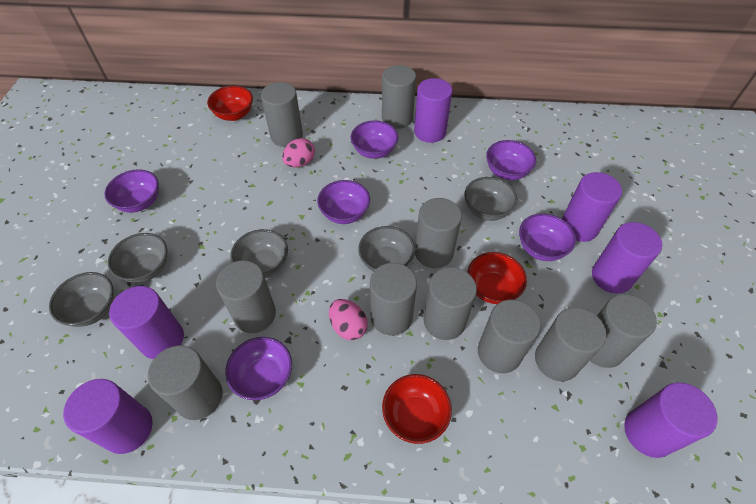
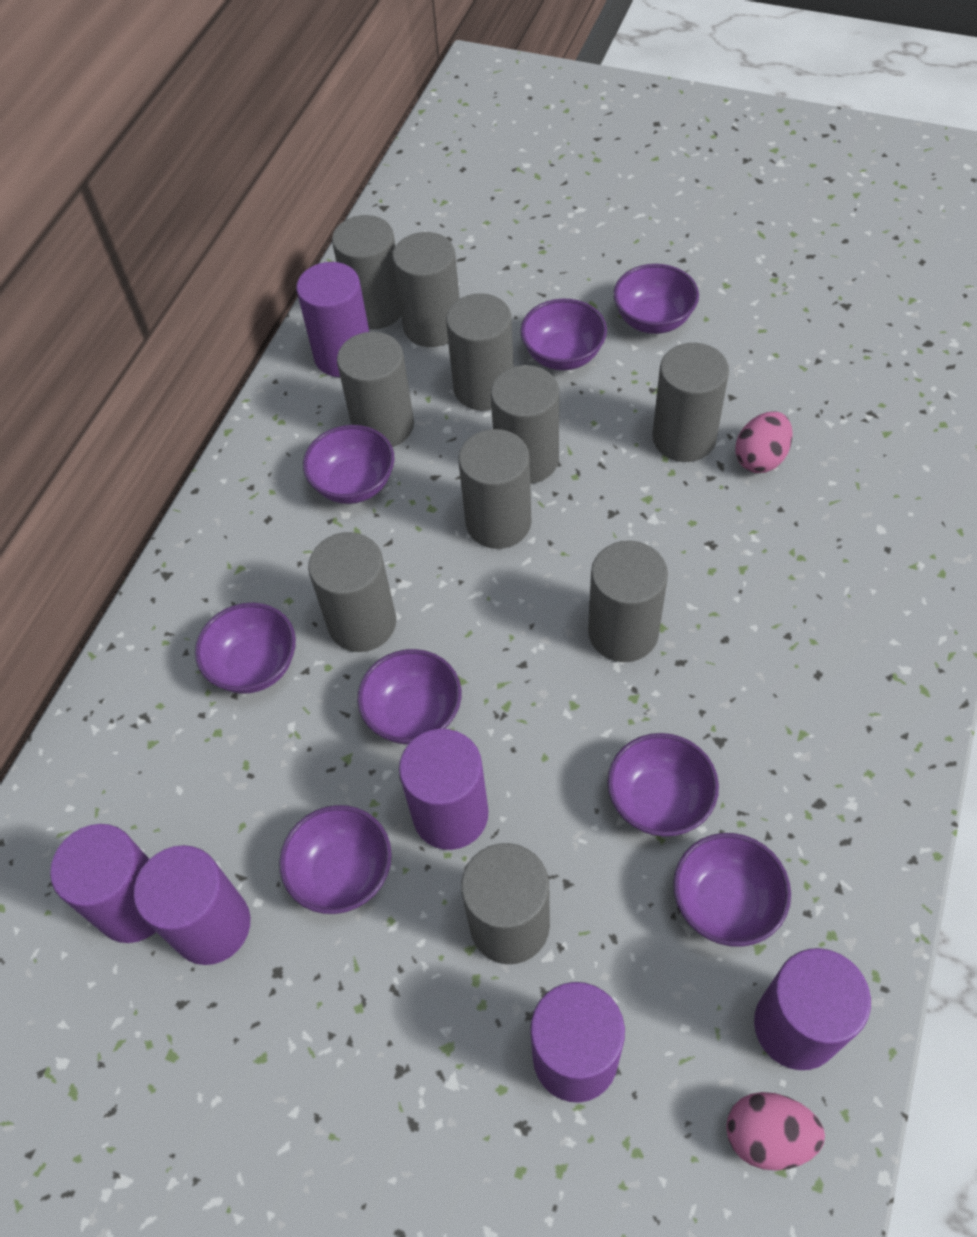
grey bowl: [49,272,114,327] [108,233,167,283] [231,229,288,278] [358,226,415,272] [464,177,517,221] = 5 -> none = 0
purple bowl: [104,170,159,213] [225,337,292,400] [317,180,370,224] [351,120,398,159] [486,140,536,180] [519,213,576,261] = 6 -> [195,602,296,694] [279,805,392,914] [303,425,394,504] [357,649,461,745] [520,299,607,370] [607,733,719,837] [613,264,699,334] [673,833,791,947] = 8
red bowl: [207,86,253,121] [382,374,452,444] [467,252,527,304] = 3 -> none = 0

